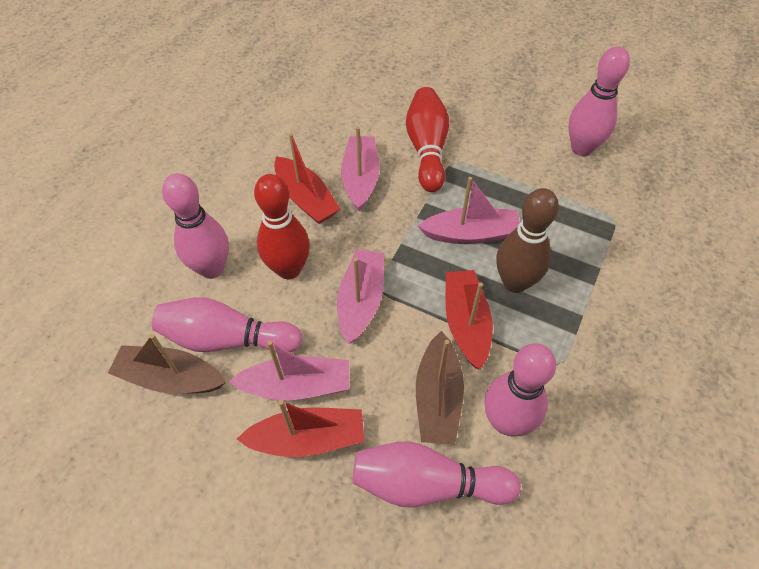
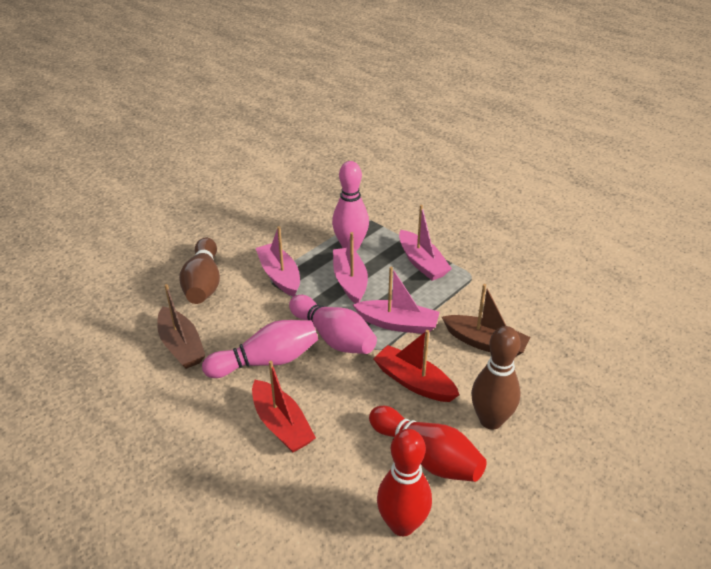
brown bowling pin: [496,188,559,293] = 1 -> [179,238,220,304] [471,326,521,430] = 2
pink bowling pin: [152,297,303,353] [162,173,229,279] [353,441,521,507] [484,344,556,436] [568,47,630,156] = 5 -> [202,320,318,378] [289,295,377,354] [332,161,369,251] = 3
red boat: [237,400,365,457] [274,133,340,224] [445,270,493,370] = 3 -> [252,361,316,452] [373,330,459,402] = 2

